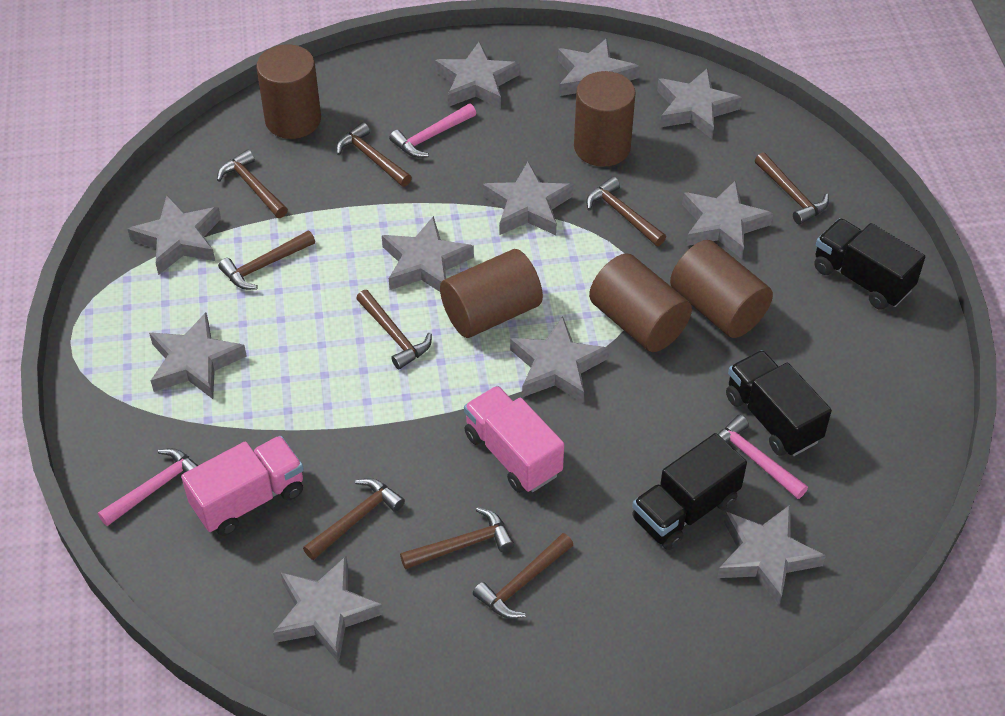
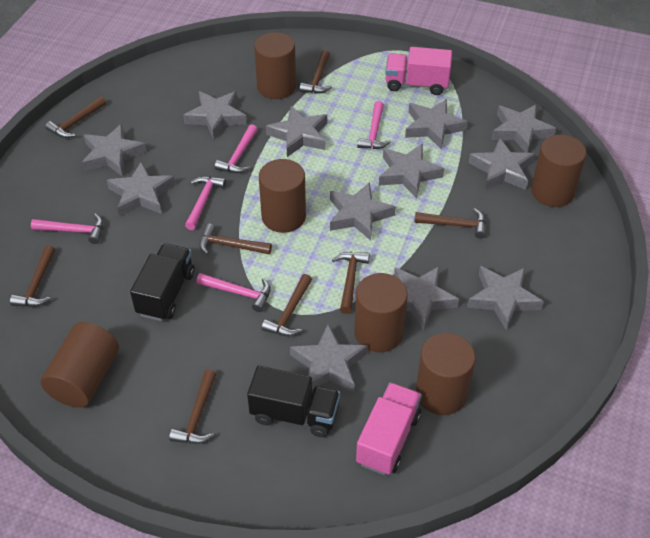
black truck: [632,433,747,550] [726,350,832,456] [814,218,925,310] = 3 -> [130,243,195,321] [247,366,340,437] = 2
brown cylinder: [256,44,321,139] [440,249,543,338] [574,71,636,167] [589,253,692,352] [670,240,773,338] = 5 -> [40,322,119,408] [254,32,296,99] [259,159,306,233] [354,273,408,352] [416,333,475,415] [531,135,587,207] = 6
brown hammer: [217,149,288,218] [218,231,315,290] [303,478,405,560] [336,122,412,187] [356,290,432,369] [400,507,514,569] [473,533,573,619] [586,177,666,246] [755,153,829,225] = 9 -> [10,245,55,307] [45,96,106,138] [169,370,216,444] [199,224,272,255] [261,274,312,336] [300,50,332,94] [332,252,370,314] [414,208,486,239] = 8
grey star: [128,196,221,275] [149,312,247,399] [273,556,383,663] [382,216,474,292] [435,42,520,109] [483,162,573,235] [510,316,608,403] [558,38,640,96] [657,68,742,139] [682,180,773,259] [717,505,826,606] = 11 -> [82,124,147,177] [107,161,176,217] [183,91,247,139] [266,106,327,157] [290,324,368,392] [330,182,395,241] [379,144,444,198] [394,266,459,330] [405,99,468,150] [467,266,544,330] [468,138,535,190] [491,104,556,153] = 12
pink hammer: [98,448,198,526] [389,104,476,158] [718,415,808,499] = 3 -> [31,214,103,244] [185,176,226,230] [196,273,271,312] [215,124,258,173] [357,101,391,149] = 5

